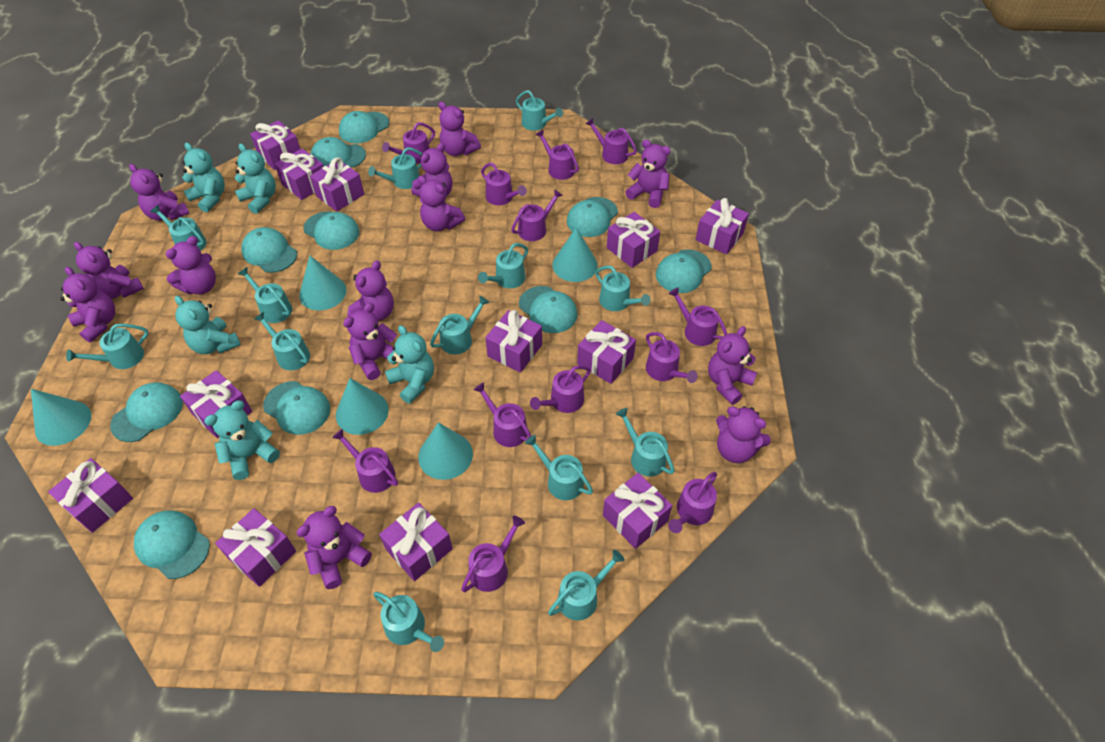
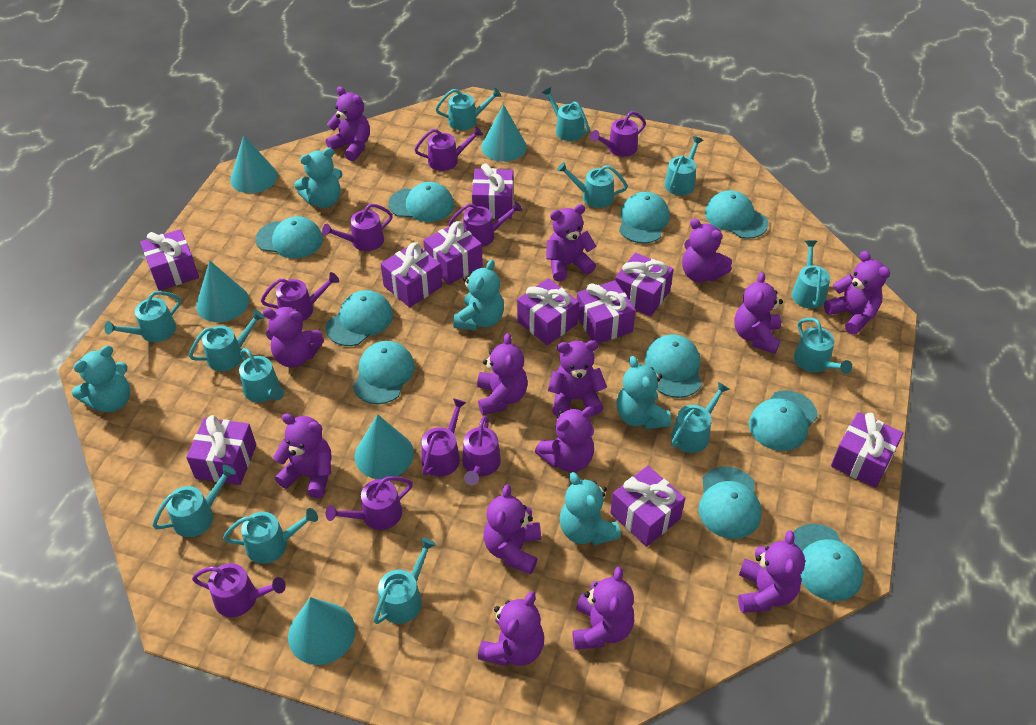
purple gift: [48,458,133,533] [180,370,252,438] [215,508,296,587] [250,120,300,170] [274,149,324,200] [310,157,364,211] [379,503,453,581] [485,310,542,373] [577,320,636,384] [603,473,672,549] [607,212,660,268] [696,198,749,254] = 12 -> [140,229,199,291] [186,415,256,485] [381,242,442,307] [423,221,483,285] [472,164,513,219] [517,278,579,345] [577,280,636,344] [610,466,685,547] [615,252,674,316] [831,412,903,488] = 10
purple teddy bear: [60,267,115,343] [74,242,144,299] [129,164,190,221] [166,236,216,294] [296,506,372,589] [343,303,397,380] [347,260,394,321] [411,143,452,197] [418,176,465,232] [438,101,481,156] [626,139,671,208] [708,326,757,405] [716,406,771,463] = 13 -> [263,307,324,368] [273,413,331,498] [326,87,370,161] [477,333,528,415] [478,591,544,666] [483,484,541,574] [535,407,594,472] [546,204,596,281] [548,340,607,416] [573,567,634,649] [682,219,732,282] [734,272,783,354] [738,530,805,613] [824,251,890,335] = 14
purple watering can: [332,429,398,493] [382,122,435,164] [461,516,525,592] [473,383,531,447] [481,163,527,205] [511,189,563,241] [530,365,591,413] [535,130,579,180] [586,118,637,164] [646,332,698,383] [668,287,727,346] [668,472,717,533] = 12 -> [192,563,286,617] [261,272,339,321] [322,204,393,251] [326,476,413,530] [414,127,483,171] [421,398,466,477] [449,201,522,247] [462,416,501,485] [590,111,646,157] = 9

